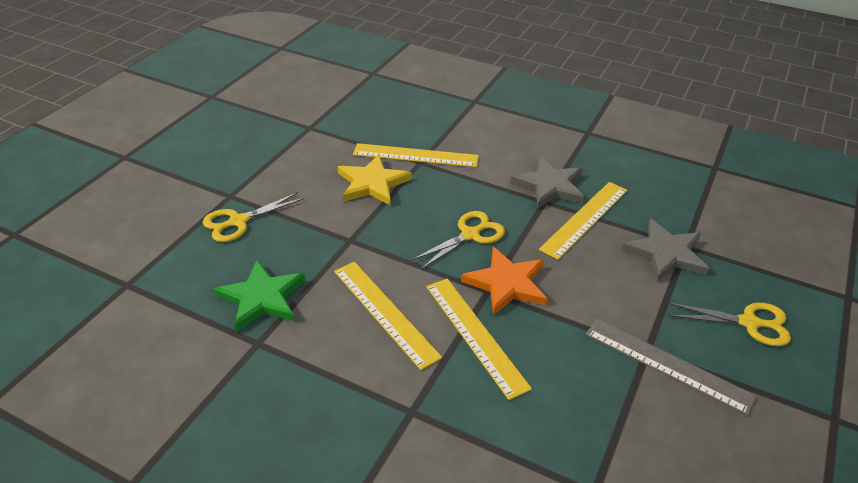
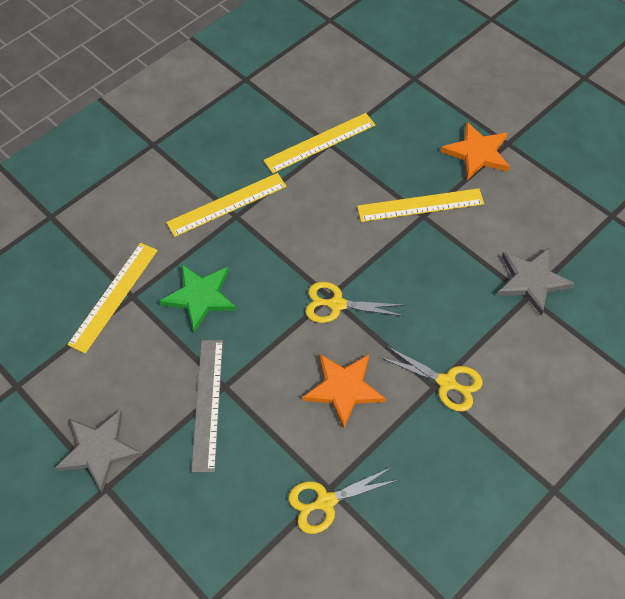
orange star: [461,247,548,316] = 1 -> [302,354,386,429] [441,121,510,180] = 2
yellow star: [338,154,412,206] = 1 -> none = 0

